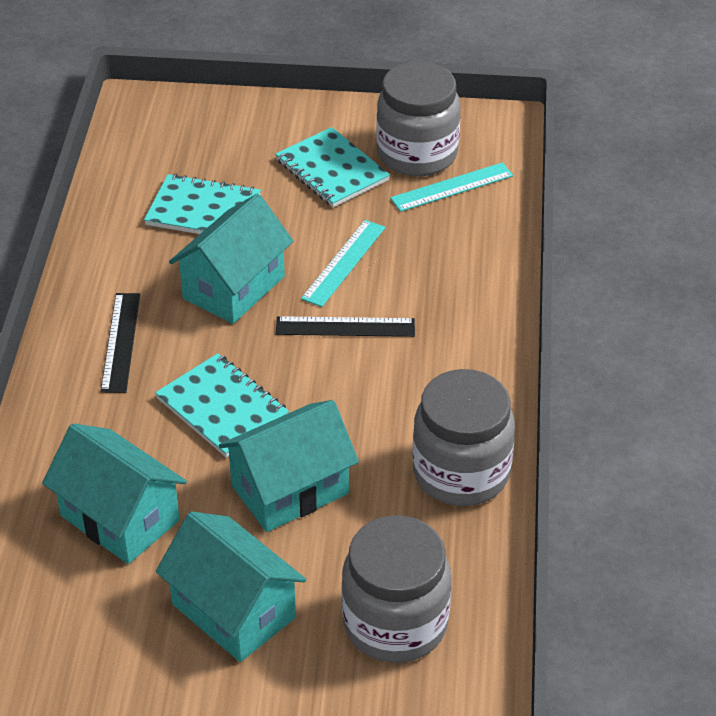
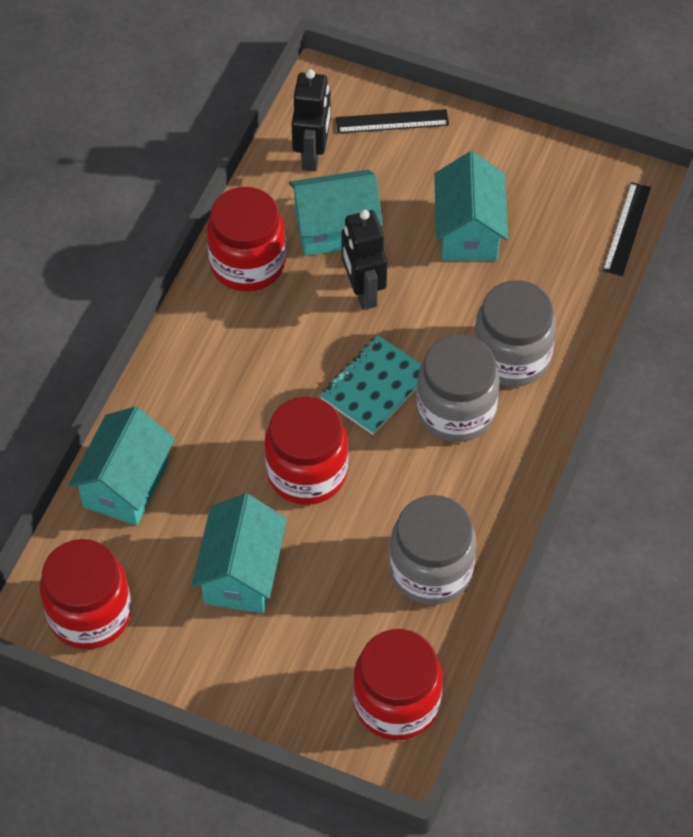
black robot: none = 0 -> [292,69,331,171] [341,210,387,310] = 2
red jar: none = 0 -> [40,539,131,649] [207,187,286,291] [264,397,348,505] [353,629,443,740] = 4
turquoise notebook: [144,174,261,234] [155,353,289,458] [275,127,390,208] = 3 -> [320,335,422,435] = 1
turquoise ruler: [301,220,385,307] [390,162,513,212] = 2 -> none = 0

